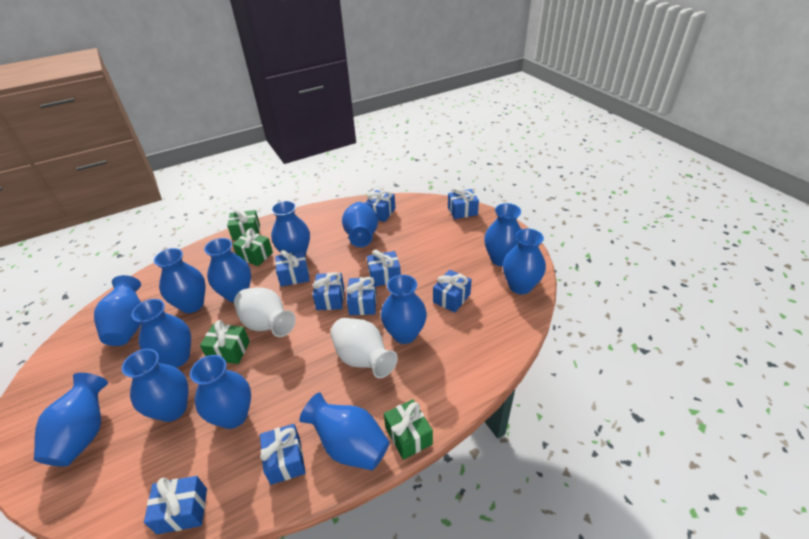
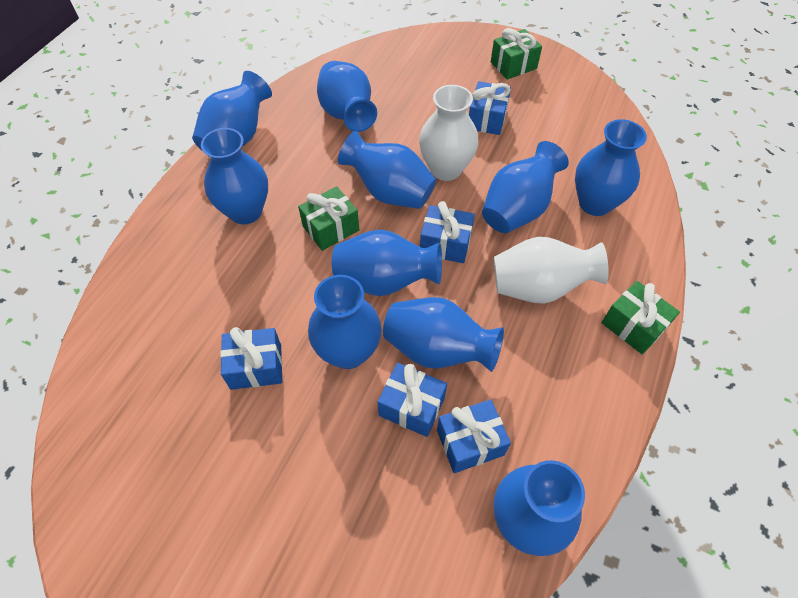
blue gift: [144,476,207,534] [260,424,306,485] [275,250,309,287] [312,272,344,310] [346,277,376,315] [365,190,395,222] [367,250,401,286] [433,270,472,313] [448,187,479,219] = 9 -> [220,327,282,390] [378,363,447,437] [420,201,475,263] [437,399,511,473] [469,81,511,135] = 5
blue vase: [34,373,108,466] [94,275,141,346] [122,349,188,422] [131,299,191,368] [154,248,206,313] [190,355,251,429] [204,238,251,302] [271,201,310,256] [299,392,390,470] [342,202,378,247] [381,275,427,344] [484,203,521,266] [503,229,546,294] = 13 -> [192,71,272,150] [201,128,268,224] [308,275,382,369] [317,61,377,132] [332,230,442,296] [338,131,436,209] [383,297,504,372] [482,141,569,233] [493,460,585,556] [575,119,647,216] = 10
green gift: [200,320,250,364] [227,208,260,240] [232,228,273,266] [384,399,433,460] = 4 -> [298,186,359,251] [491,28,542,80] [602,281,680,354] = 3

